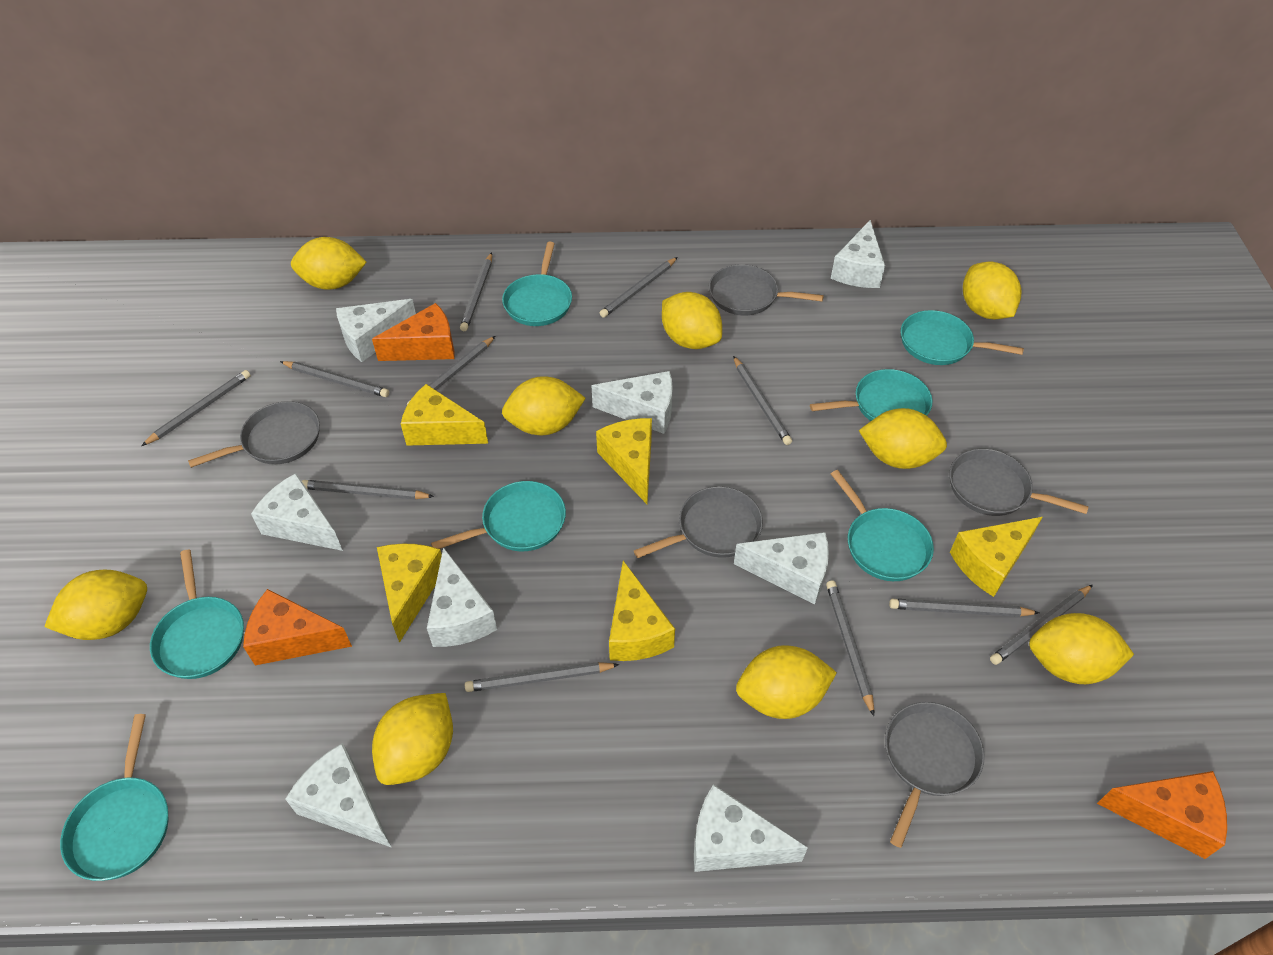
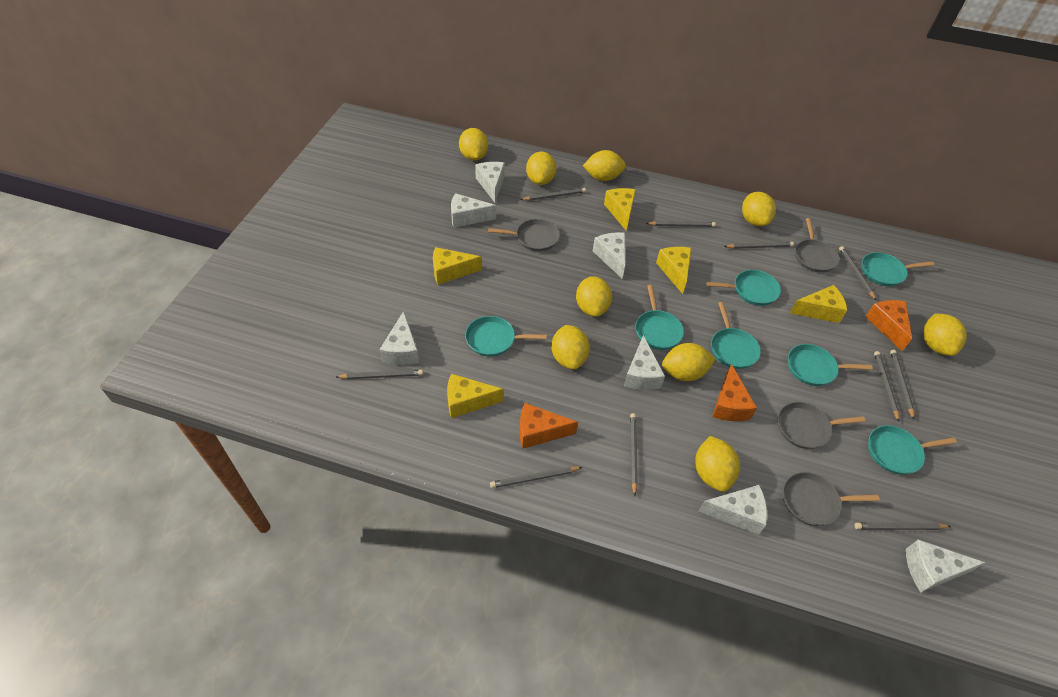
grey pan: [188,401,320,468] [634,486,763,558] [709,264,824,315] [885,702,985,848] [950,449,1089,516] = 5 -> [488,219,560,251] [778,402,866,449] [783,472,880,526] [795,218,840,273] = 4
grey pencil: [141,370,251,446] [280,361,389,397] [302,480,434,500] [407,336,495,405] [460,252,492,331] [465,662,619,692] [600,257,677,318] [733,356,792,445] [826,580,874,716] [889,599,1039,617] [990,585,1093,665] = 11 -> [336,370,423,379] [490,467,583,488] [520,188,586,201] [630,413,638,496] [646,221,716,227] [724,242,794,249] [839,246,876,300] [854,522,951,530] [874,351,899,422] [890,350,915,420] = 10
white cheese: [251,473,343,551] [285,743,392,848] [336,299,416,362] [427,547,497,647] [592,371,673,434] [694,784,808,872] [734,532,829,604] [831,220,885,288] = 8 -> [379,311,419,365] [451,193,496,228] [475,162,505,203] [593,232,625,278] [624,335,665,390] [699,485,767,535] [906,540,985,592] = 7

